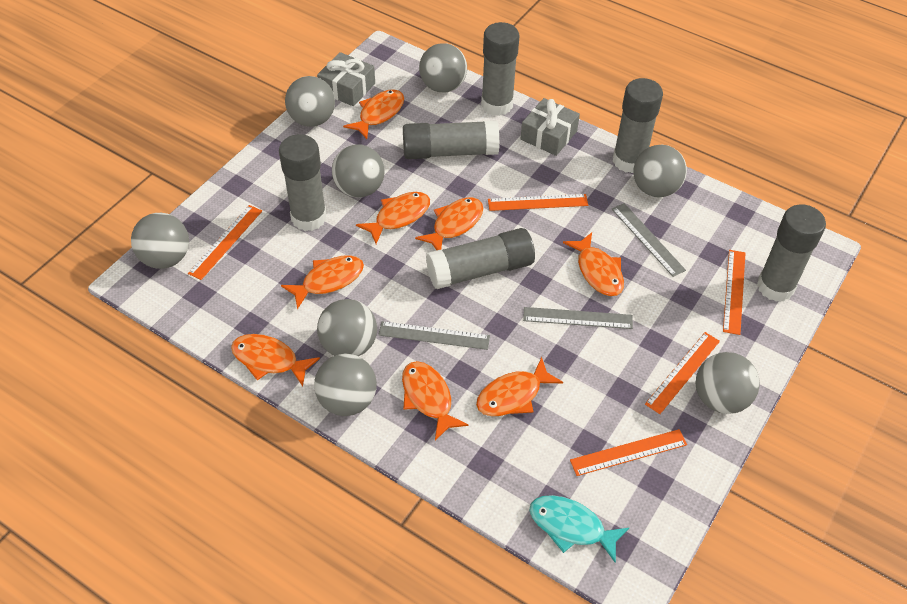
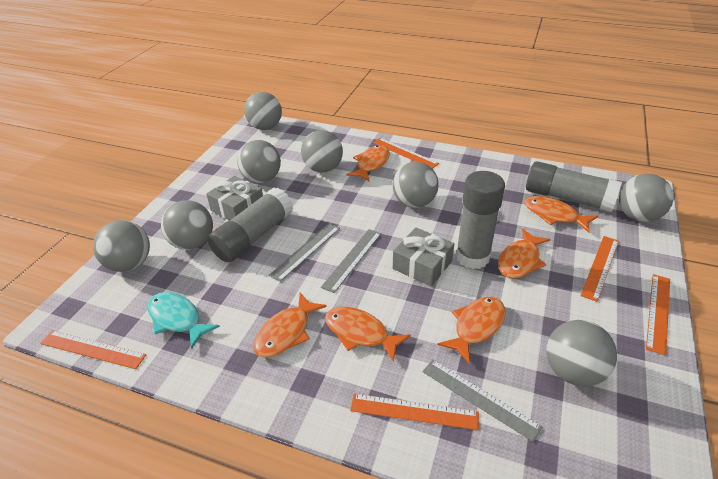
grey glue stick: [279,134,327,231] [403,120,500,159] [426,228,535,289] [481,22,519,116] [613,78,663,173] [757,204,826,302] = 6 -> [208,188,293,262] [456,171,505,269] [526,161,622,212] = 3
orange fish: [231,334,320,386] [281,255,364,309] [343,89,404,139] [356,192,430,244] [402,361,469,441] [415,197,483,250] [476,357,563,416] [563,232,624,296] = 8 -> [253,293,327,357] [325,307,411,362] [346,145,390,181] [437,297,506,363] [498,228,550,279] [524,196,598,233] = 6

